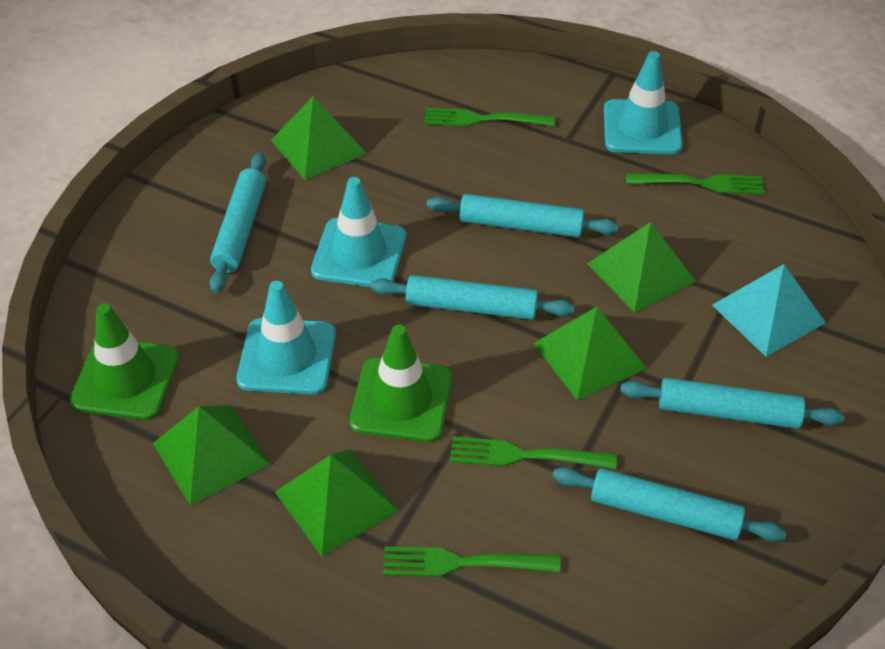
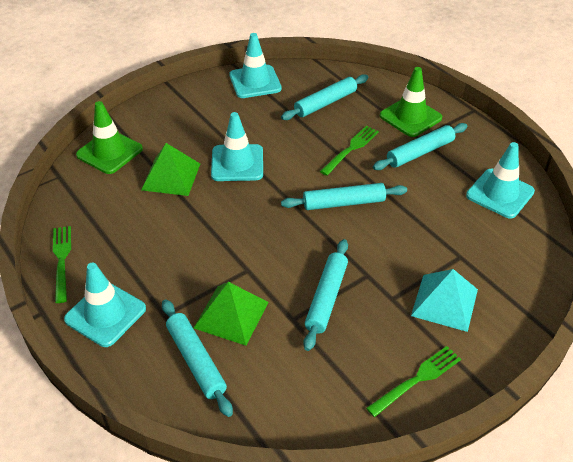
green fork: [383,546,560,577] [424,108,555,127] [450,436,616,469] [626,174,764,195] = 4 -> [53,226,71,303] [320,126,379,176] [366,346,461,417] = 3
green pyramid: [153,405,270,506] [271,96,367,180] [275,449,399,557] [533,307,647,401] [587,222,696,313] = 5 -> [141,143,200,196] [194,282,269,346] = 2
turquoise traffic cone: [237,281,336,395] [311,177,406,287] [604,51,683,155] = 3 -> [64,262,146,347] [211,112,263,181] [229,33,282,98] [466,142,535,218] = 4

